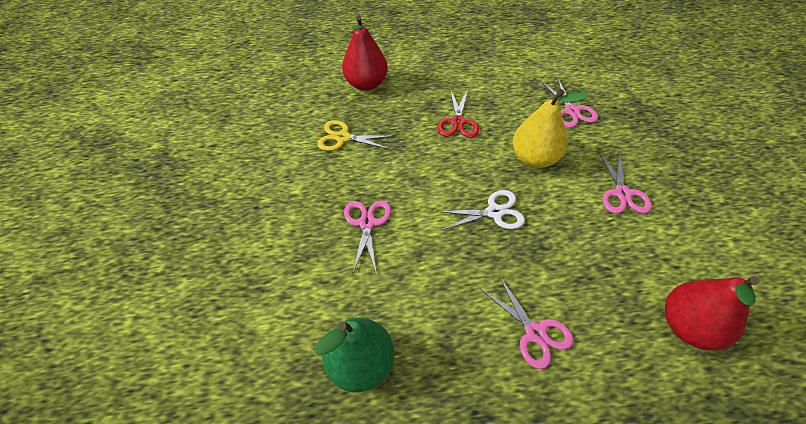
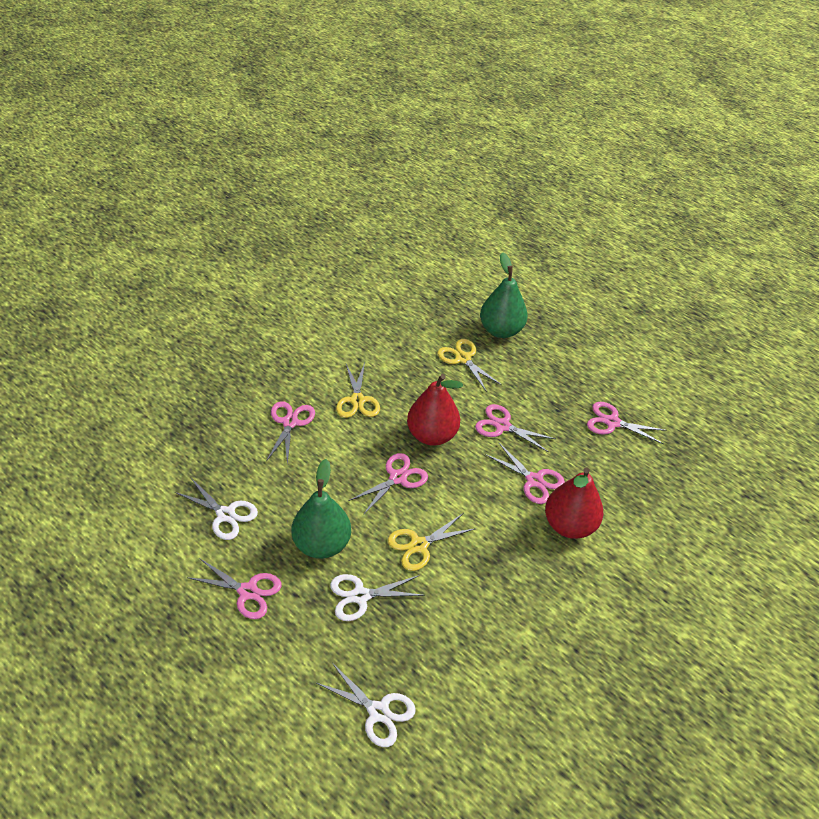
green pear: [315,318,394,392] = 1 -> [292,459,351,559] [480,252,528,338] = 2
pink scissors: [344,201,391,274] [481,276,574,369] [542,79,598,128] [599,151,652,214] = 4 -> [187,558,282,619] [266,401,315,465] [348,453,428,515] [475,404,556,452] [485,442,565,504] [587,402,667,444] = 6
red scissors: [438,89,479,138] = 1 -> none = 0
white scissors: [437,190,525,230] = 1 -> [175,478,258,540] [317,663,416,747] [330,574,425,621] = 3
yellow pear: [512,89,589,168] = 1 -> none = 0
yellow scissors: [317,120,393,151] = 1 -> [336,362,380,418] [388,514,475,571] [437,339,502,392] = 3

